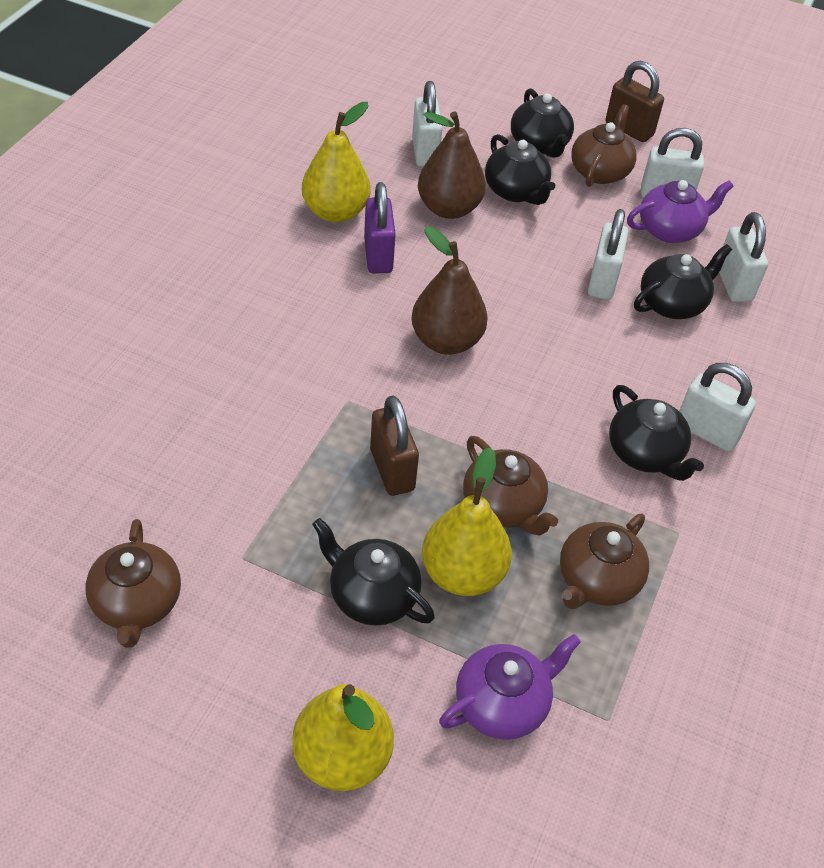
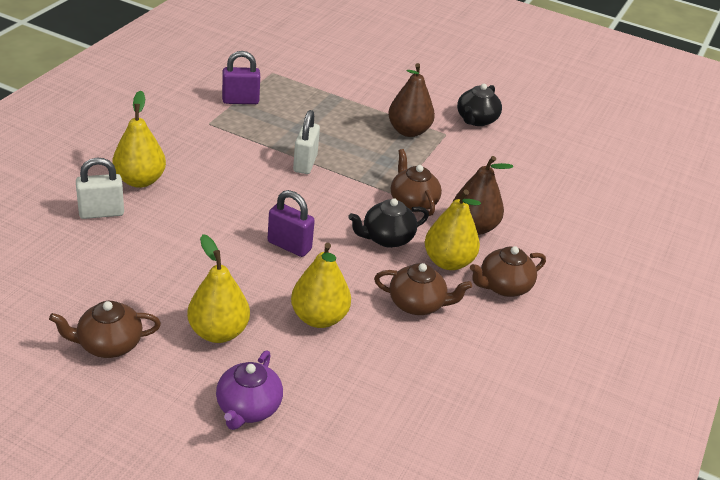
black teapot: [312,518,435,625] [485,134,555,205] [511,88,574,158] [609,385,704,481] [634,244,732,319] = 5 -> [348,198,429,248] [457,84,502,126] = 2
brown padlock: [370,396,419,496] [606,61,664,142] = 2 -> none = 0
purple padlock: [364,182,396,273] = 1 -> [222,51,260,104] [268,190,315,257] = 2
purple teapot: [439,634,581,740] [627,180,734,243] = 2 -> [216,351,283,430] = 1
white padlock: [412,81,443,167] [588,209,629,300] [641,128,704,198] [679,363,756,452] [719,212,768,302] = 5 -> [76,158,124,219] [293,110,320,174] = 2
yellow pear: [292,684,394,791] [302,102,371,223] [422,447,512,596] = 3 -> [112,91,166,188] [187,234,250,343] [291,243,351,328] [425,190,481,270] = 4

